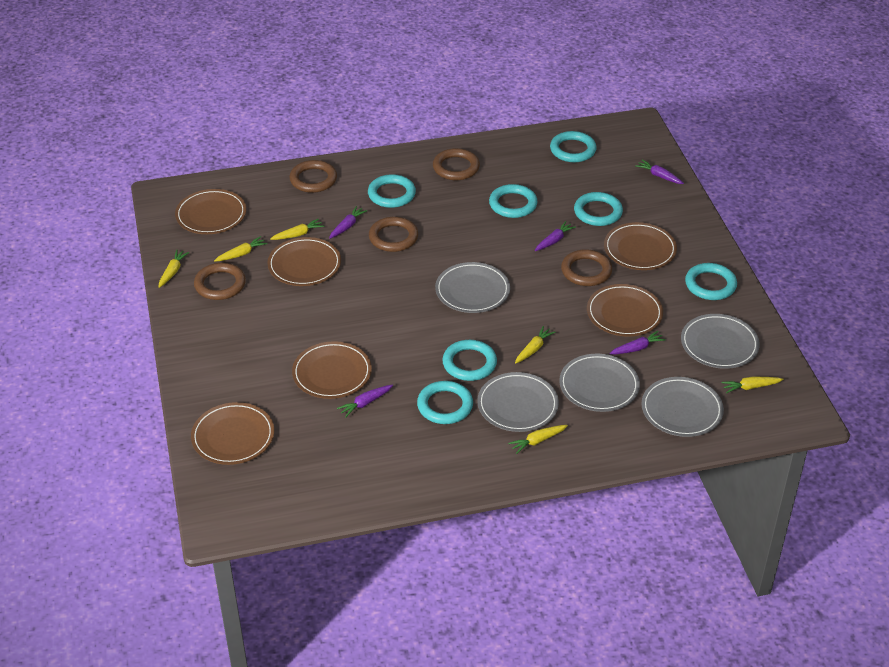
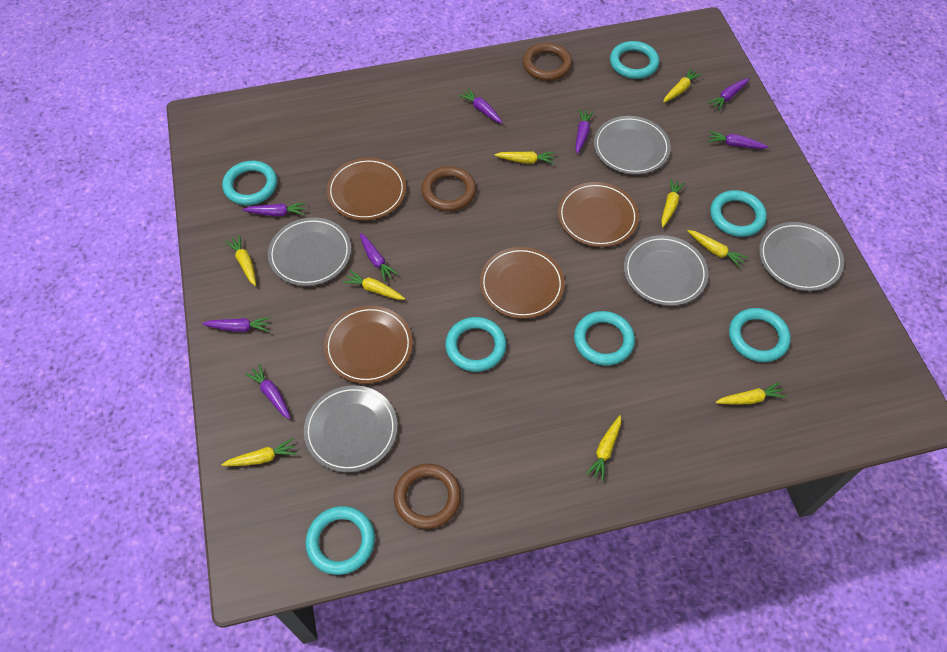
brown plate: [175,189,246,234] [191,402,274,465] [268,237,341,286] [292,341,372,399] [587,284,663,337] [604,222,677,270] = 6 -> [324,306,413,384] [327,158,406,220] [480,247,564,319] [558,182,639,247] = 4
brown ring: [194,263,246,300] [289,160,337,193] [369,217,418,252] [433,148,480,180] [561,249,612,286] = 5 -> [394,464,461,529] [422,166,476,211] [523,43,572,81] = 3
purple carrot: [329,206,367,239] [337,385,393,417] [535,221,576,251] [609,331,666,354] [635,160,684,184] = 5 -> [202,317,271,332] [242,202,306,216] [245,364,291,419] [360,233,399,282] [458,88,503,124] [575,109,594,154] [708,78,749,111] [708,131,768,149] = 8
yellow carrot: [158,250,189,288] [214,236,268,262] [270,218,324,240] [508,425,568,454] [515,326,555,364] [722,377,784,393] = 6 -> [221,438,297,466] [225,235,256,286] [343,270,405,300] [494,151,555,164] [586,415,621,482] [661,179,685,227] [663,68,702,102] [688,230,748,268] [715,382,787,405] = 9

